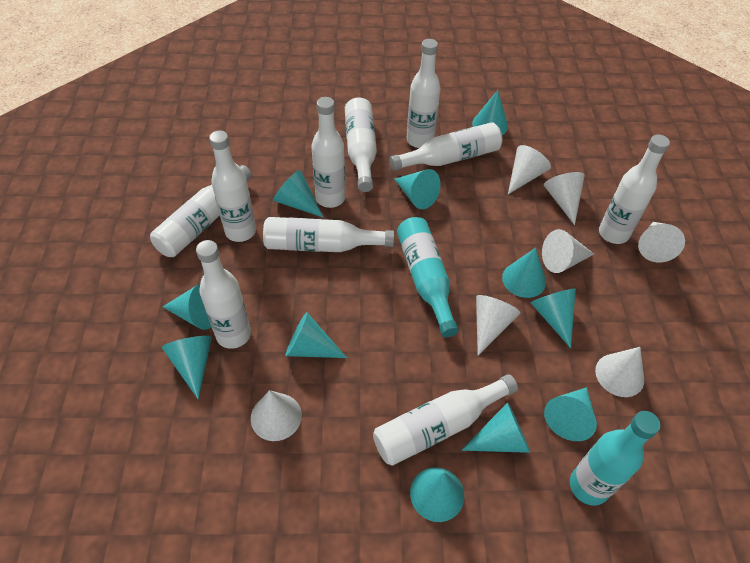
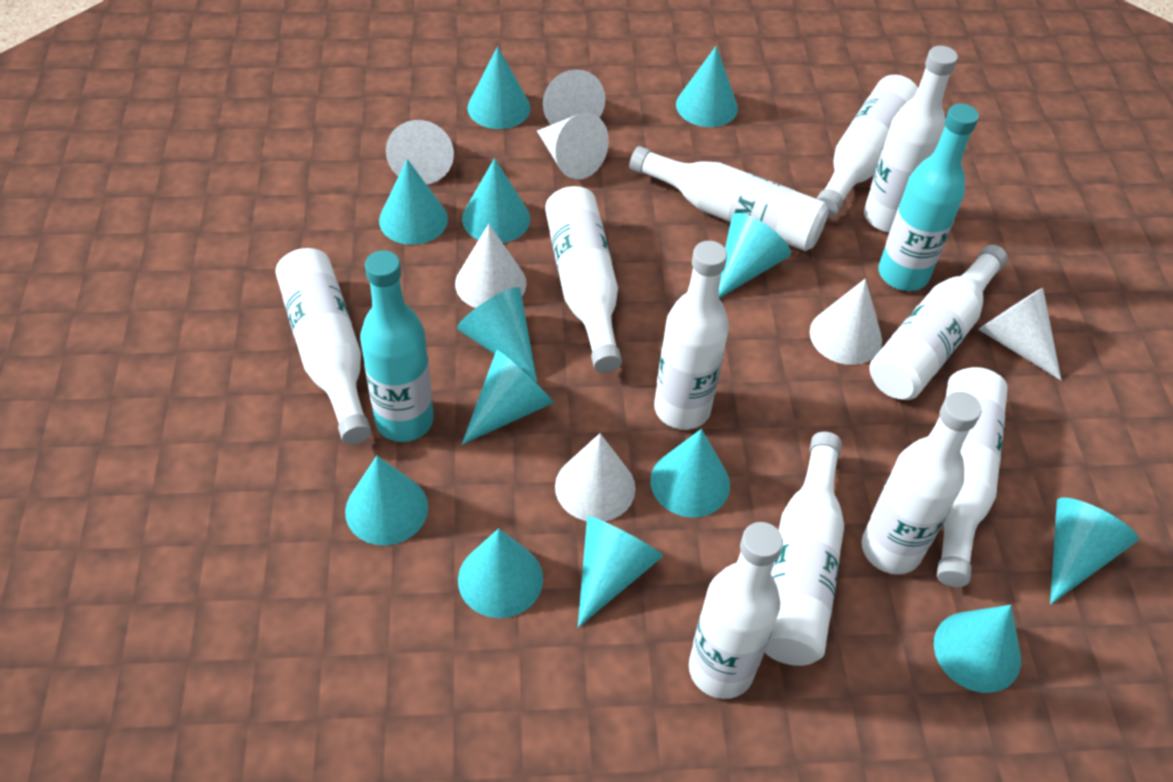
turquoise cone: [162,336,212,399] [163,284,211,330] [273,170,323,217] [285,312,347,358] [394,169,441,209] [410,467,464,522] [461,402,530,453] [472,90,508,135] [502,248,546,298] [530,288,576,348] [544,387,597,441] = 11 -> [345,456,428,545] [379,159,448,245] [457,287,537,382] [458,528,543,618] [462,158,530,243] [462,350,554,445] [468,46,530,129] [578,516,663,628] [650,429,730,518] [676,46,738,127] [719,213,791,298] [934,605,1021,693] [1050,497,1139,605] = 13
white bottle: [150,165,252,257] [196,240,251,349] [209,130,256,242] [263,217,394,252] [311,97,345,208] [345,98,377,192] [373,375,518,466] [390,122,502,171] [407,39,441,148] [599,135,670,244] = 10 -> [275,248,371,445] [545,186,622,373] [629,146,829,251] [654,241,729,430] [689,522,783,699] [765,432,844,666] [816,75,918,217] [862,392,981,574] [864,46,958,232] [869,245,1008,400] [937,367,1008,587] = 11

